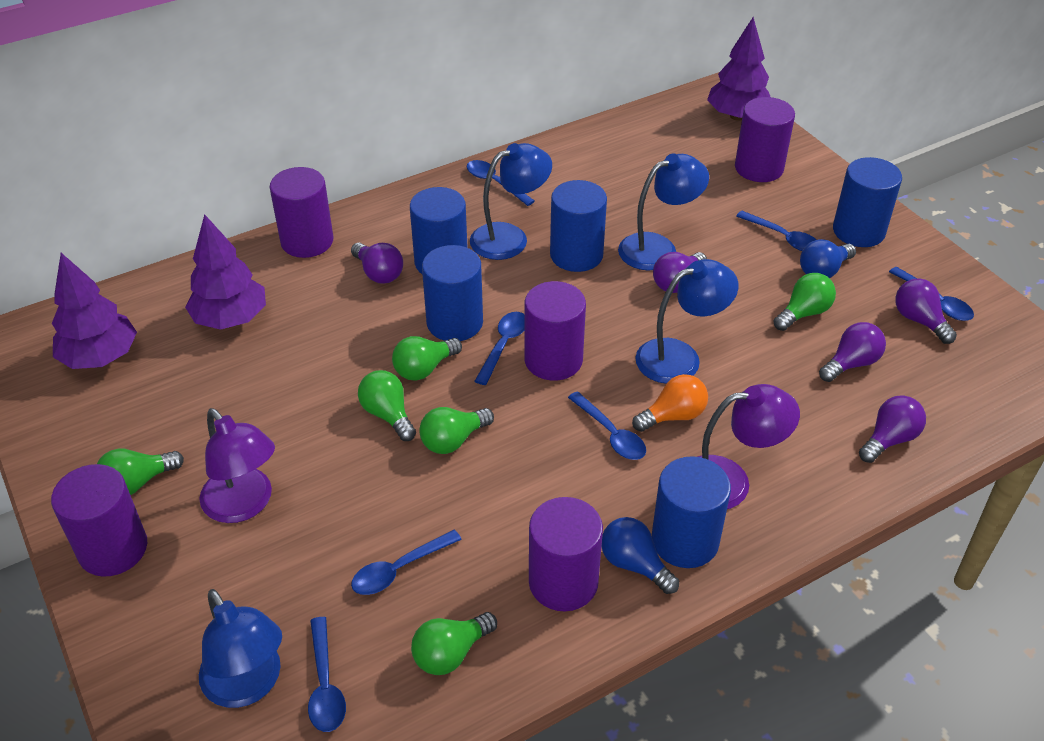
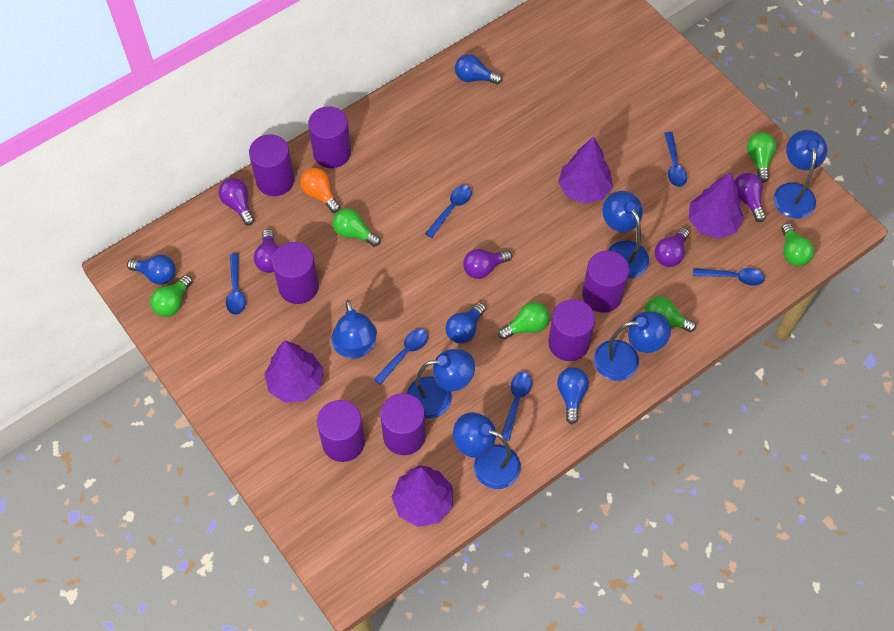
blue cylinder: [410,187,468,274] [422,245,483,341] [550,180,607,272] [652,456,731,568] [833,157,902,247] = 5 -> none = 0
blue lamp: [199,589,282,708] [470,143,552,260] [618,153,709,270] [635,259,739,384] = 4 -> [331,300,377,359] [406,349,475,418] [453,412,521,489] [594,311,671,381] [603,191,649,278] [774,130,828,219] = 6
blue light bulb: [602,517,679,594] [800,239,856,278] = 2 -> [127,255,176,285] [446,302,486,344] [455,54,502,84] [557,367,589,424] = 4
blue spoon: [308,617,346,732] [351,530,462,595] [467,160,535,206] [475,312,525,385] [568,391,646,460] [736,211,816,251] [889,267,974,321] = 7 -> [226,253,246,315] [373,329,428,385] [425,185,472,238] [501,372,532,441] [664,132,687,187] [693,268,765,286] = 6
purple cylinder: [51,464,147,577] [270,167,333,258] [524,281,586,381] [529,497,603,611] [735,97,795,182] = 5 -> [249,134,295,196] [272,242,319,304] [308,106,351,168] [317,400,365,462] [380,393,426,455] [548,299,595,361] [582,250,629,313] = 7
purple lamp: [199,408,275,523] [698,384,800,509] = 2 -> none = 0
purple tree: [52,253,137,369] [185,214,266,330] [707,17,770,121] = 3 -> [264,340,324,403] [392,465,453,527] [558,137,613,204] [689,172,744,239] = 4

